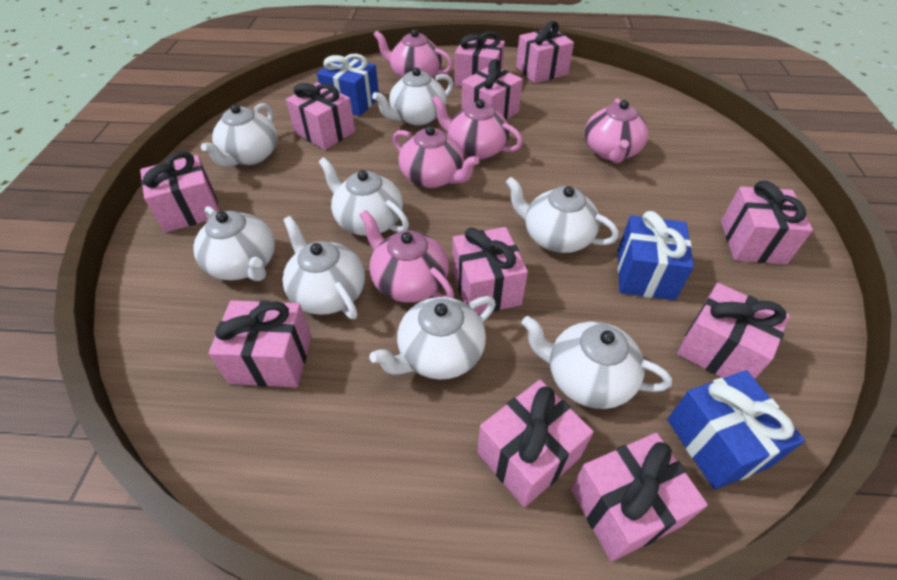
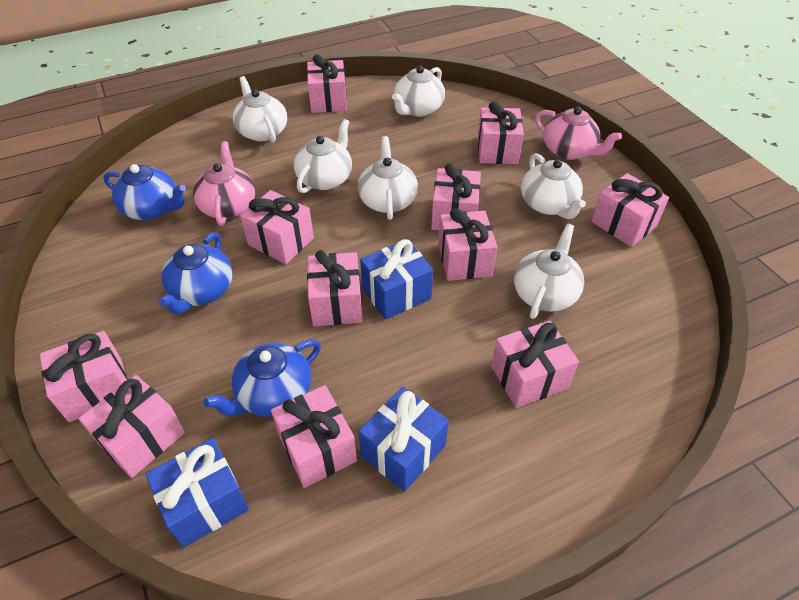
blue teapot: none = 0 -> [103,164,186,220] [158,232,233,315] [203,339,321,417] = 3
pink teapot: [360,210,454,302] [373,29,453,79] [393,126,480,188] [431,95,523,160] [584,98,648,163] = 5 -> [193,141,255,226] [535,107,622,160] = 2
white teapot: [193,206,275,281] [201,103,278,167] [282,216,365,319] [319,157,409,236] [369,296,496,380] [372,67,453,125] [506,177,619,253] [521,316,672,409] = 8 -> [233,76,287,143] [294,119,352,193] [358,136,418,220] [392,66,445,117] [514,224,584,319] [521,153,586,219] = 6

